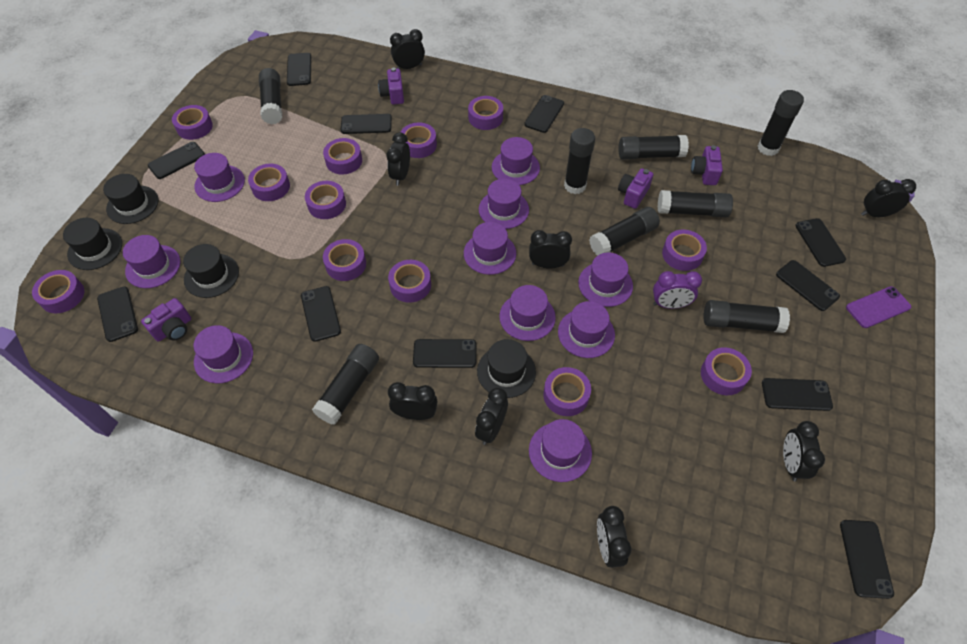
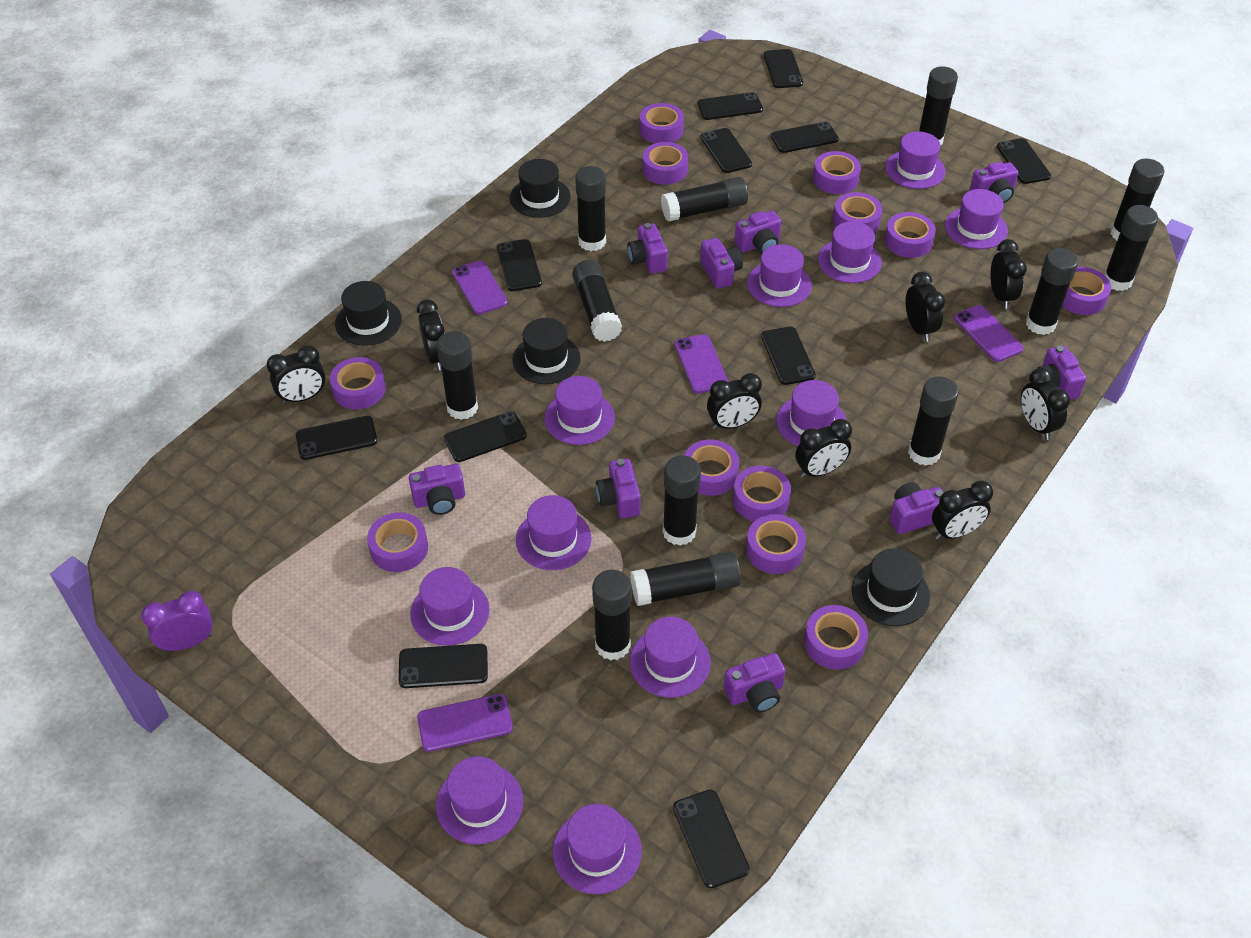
black glue stick: [259,68,282,125] [312,344,379,425] [564,128,595,194] [589,207,660,256] [618,135,689,160] [658,190,733,217] [704,300,790,333] [758,90,804,156] = 8 -> [437,331,478,420] [572,260,622,342] [575,166,606,251] [592,570,632,661] [630,551,741,606] [661,177,748,221] [663,456,701,546] [908,376,959,466] [919,66,958,146] [1026,248,1079,335] [1104,205,1158,291] [1111,159,1164,241] = 12
purple camera: [141,298,191,342] [378,68,404,105] [618,168,653,209] [691,145,723,185] = 4 -> [409,464,465,515] [596,459,641,519] [627,223,668,274] [700,238,743,289] [724,653,786,713] [734,211,781,254] [890,482,943,534] [969,162,1018,203] [1036,346,1086,400] = 9
purple hat: [123,235,180,288] [194,153,245,202] [194,325,253,383] [464,222,516,275] [479,179,529,229] [492,137,540,185] [499,285,556,341] [529,419,592,482] [558,301,615,358] [578,253,633,307] = 10 -> [410,567,489,646] [436,756,523,845] [516,495,592,570] [544,376,615,445] [553,804,642,894] [630,617,711,698] [747,244,812,307] [776,380,846,446] [818,221,882,283] [885,131,946,189] [945,189,1008,249] = 11
purple phone: [846,286,911,328] = 1 -> [417,694,513,752] [452,260,508,314] [674,334,728,394] [954,305,1024,362] = 4

